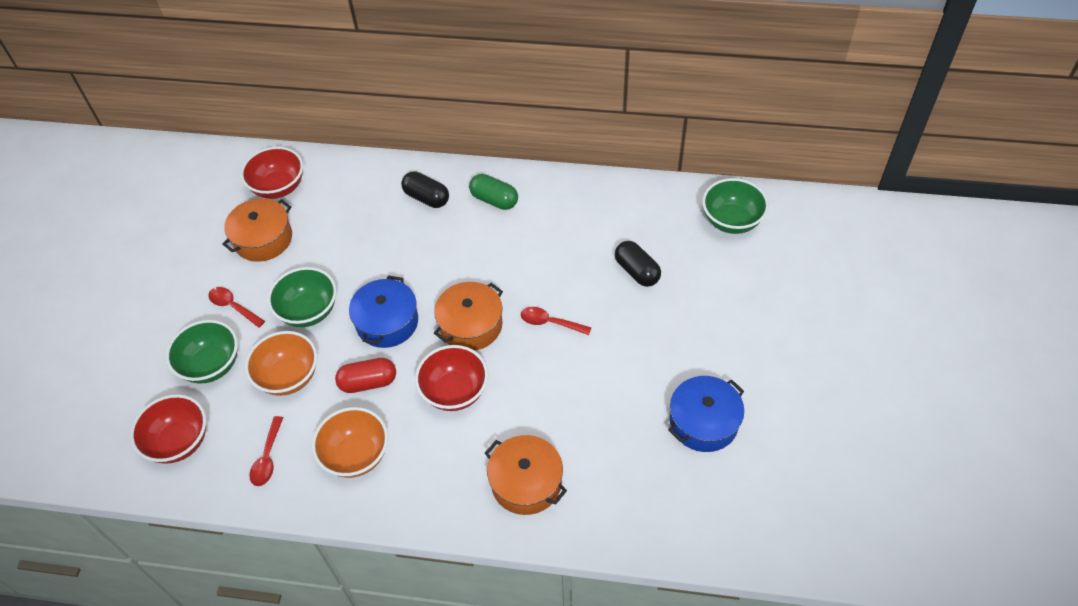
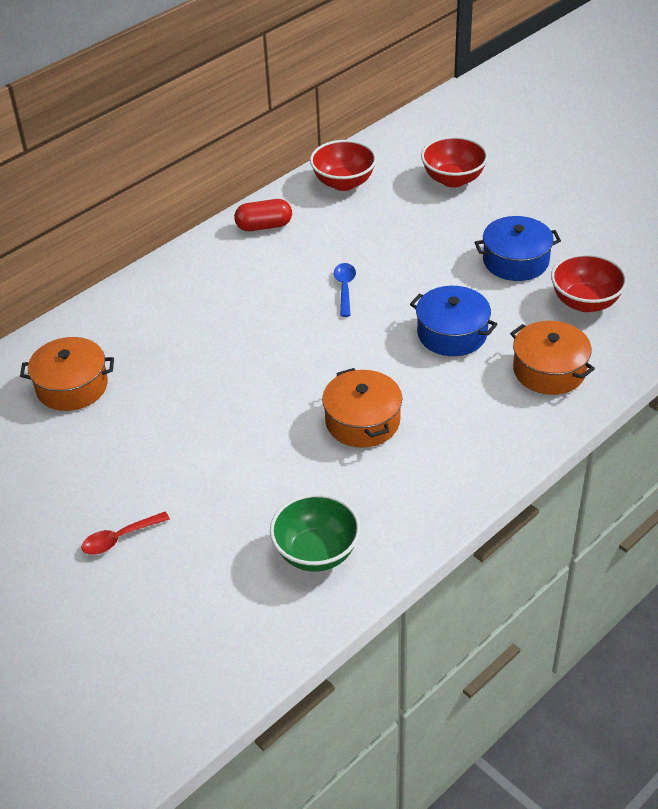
black capsule: [401,172,449,208] [615,241,661,287] = 2 -> none = 0
blue spoon: none = 0 -> [334,263,356,317] = 1
green bowl: [166,320,238,383] [267,267,337,327] [702,178,769,234] = 3 -> [270,494,361,572] = 1
green capsule: [469,174,518,210] = 1 -> none = 0
orange bowl: [245,331,317,396] [312,407,388,478] = 2 -> none = 0
red spoon: [208,287,265,328] [249,416,283,486] [521,307,592,335] = 3 -> [81,512,170,555] = 1

